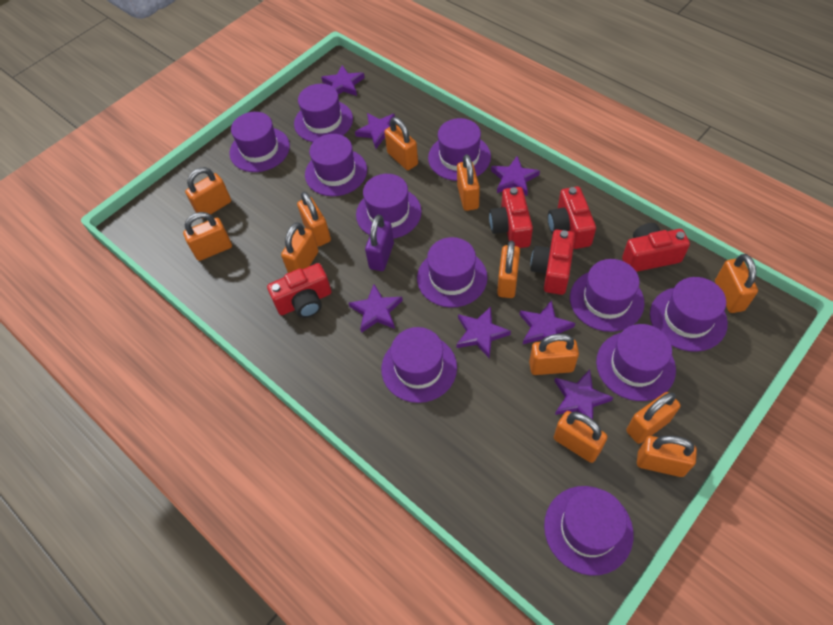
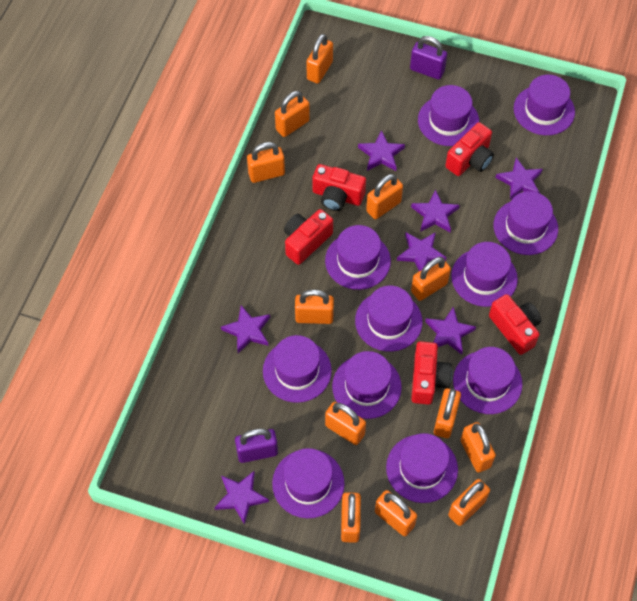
purple padlock: [365,215,394,271] = 1 -> [235,428,278,463] [410,36,447,80] = 2

